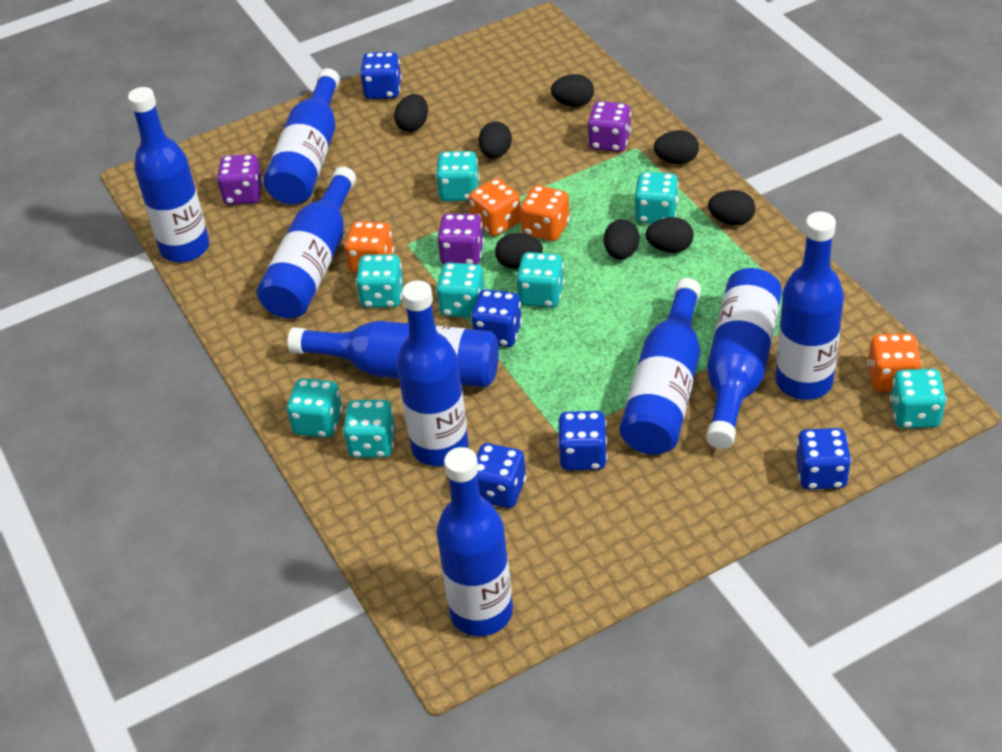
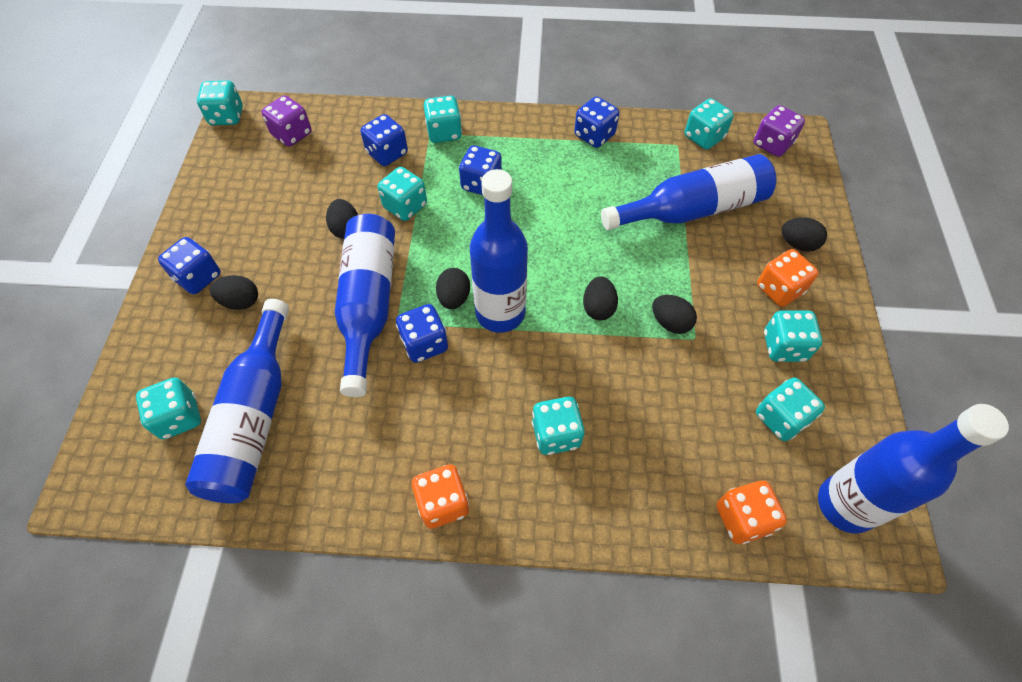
black egg: [394,94,428,132] [478,121,512,159] [495,233,543,269] [551,74,594,107] [604,219,639,260] [646,217,694,253] [654,130,699,164] [708,190,755,226] = 8 -> [210,275,258,310] [326,199,358,239] [436,268,470,309] [583,276,618,320] [652,295,697,334] [782,217,827,252] = 6
blue bottle: [128,87,209,262] [257,166,356,318] [264,68,340,205] [287,321,499,388] [397,280,469,466] [436,447,513,636] [620,278,701,455] [706,268,782,449] [776,212,844,400] = 9 -> [185,299,289,503] [335,214,395,397] [470,169,528,333] [601,154,776,230] [818,404,1009,534] = 5
orange dice: [344,221,394,273] [469,178,521,236] [520,185,570,241] [867,333,922,392] = 4 -> [412,465,469,528] [717,481,787,544] [757,249,819,307] = 3
purple dice: [217,154,263,205] [437,213,484,265] [588,101,631,152] = 3 -> [262,95,312,147] [754,105,805,157] = 2

